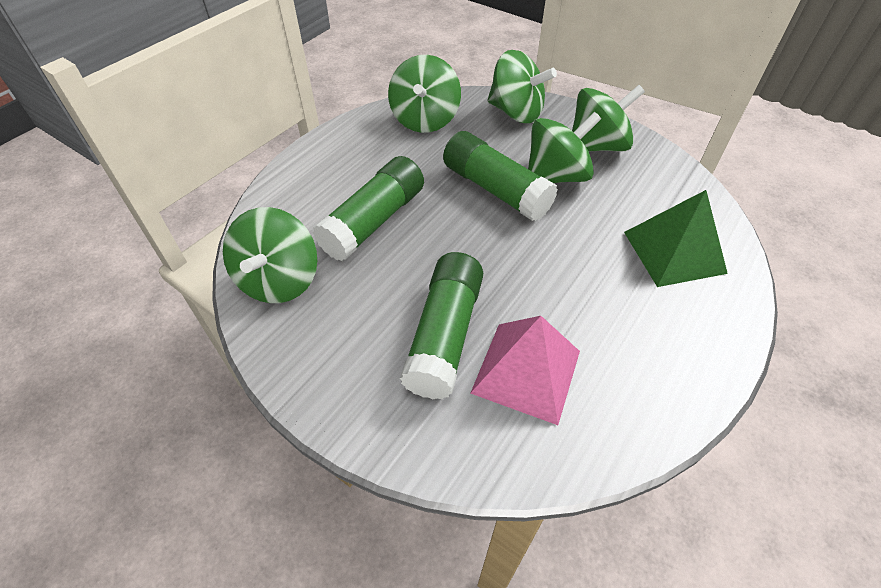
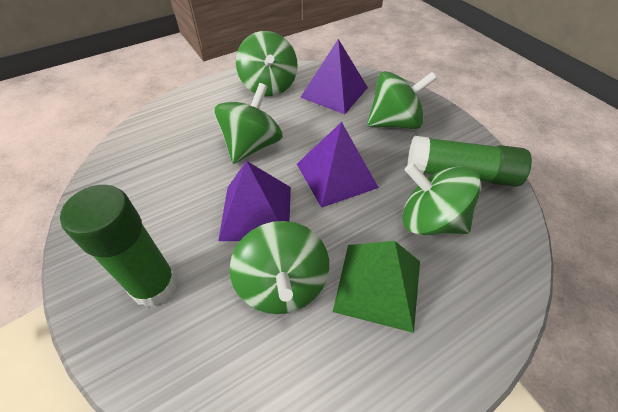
green glue stick: [313,156,424,261] [400,252,483,399] [443,131,558,221] = 3 -> [60,185,178,307] [407,136,532,187] = 2
pink pyramid: [471,316,580,425] = 1 -> none = 0
purple pyramid: none = 0 -> [218,161,291,241] [297,122,379,208] [300,39,368,114] = 3

